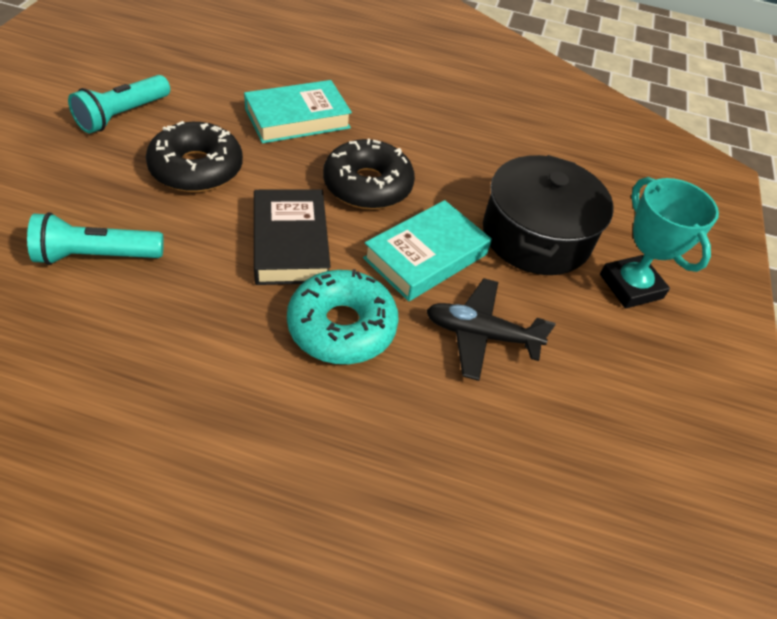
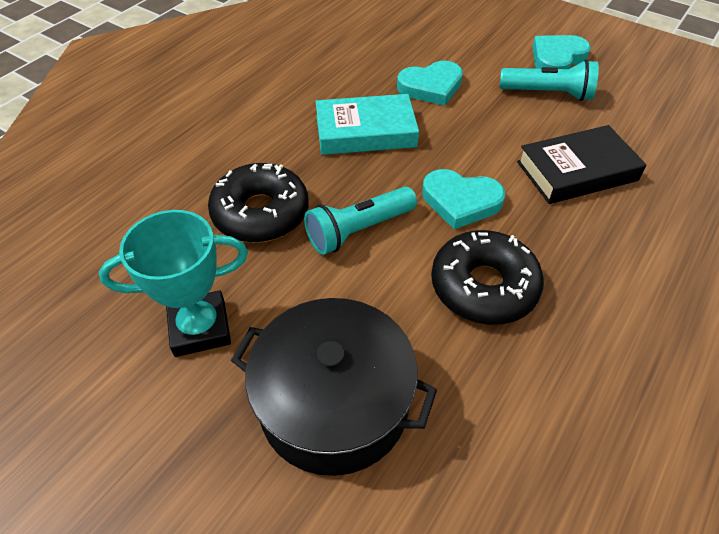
black plane: [426,278,556,381] = 1 -> none = 0
turquoise book: [244,80,352,143] [363,200,492,301] = 2 -> [315,94,419,155] = 1
turquoise donut: [287,269,399,364] = 1 -> none = 0
turquoise heart: none = 0 -> [397,61,463,106] [422,169,505,229] [532,35,591,69] = 3

